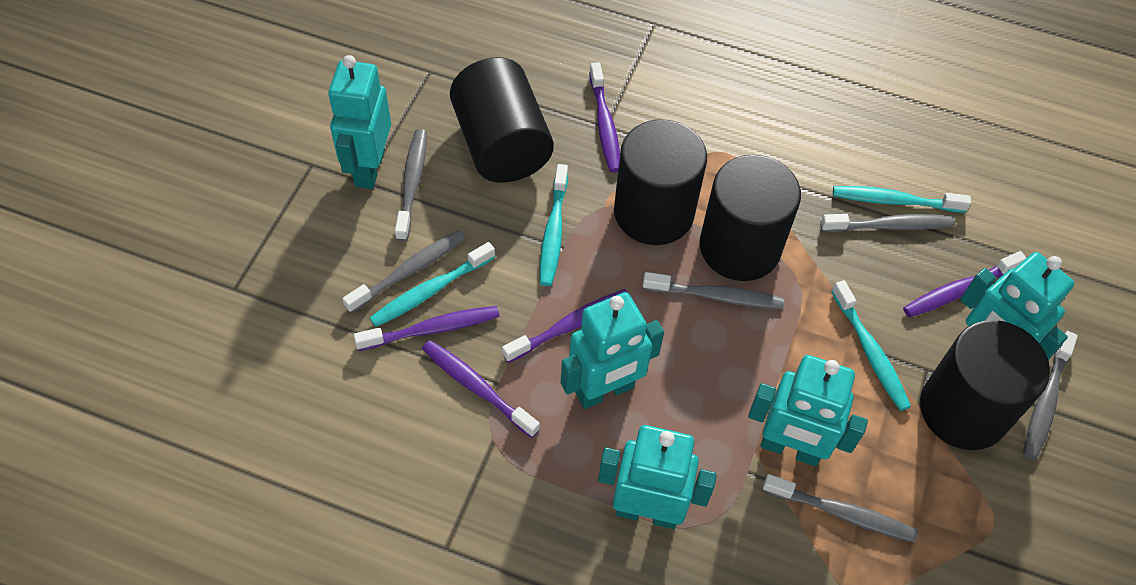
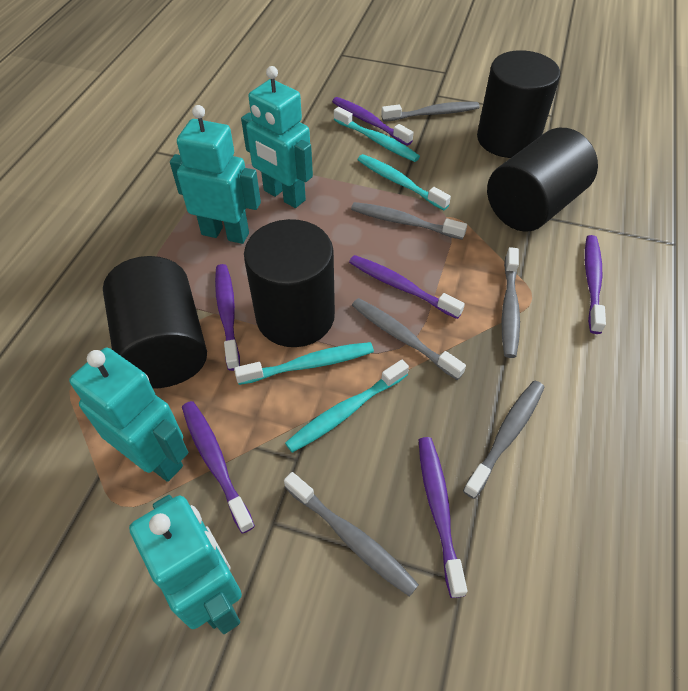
purple toothbrush: [354,306,500,351] [422,340,540,438] [502,289,628,363] [589,62,620,172] [903,251,1026,318] = 5 -> [182,401,255,533] [215,264,240,371] [332,97,413,146] [349,255,465,319] [419,437,467,598] [585,235,606,334] = 6
turquoise robot: [328,55,391,189] [561,292,664,409] [598,425,717,529] [748,355,868,466] [960,252,1075,360] = 5 -> [69,348,188,482] [129,495,242,634] [170,105,261,244] [241,66,313,208] = 4

